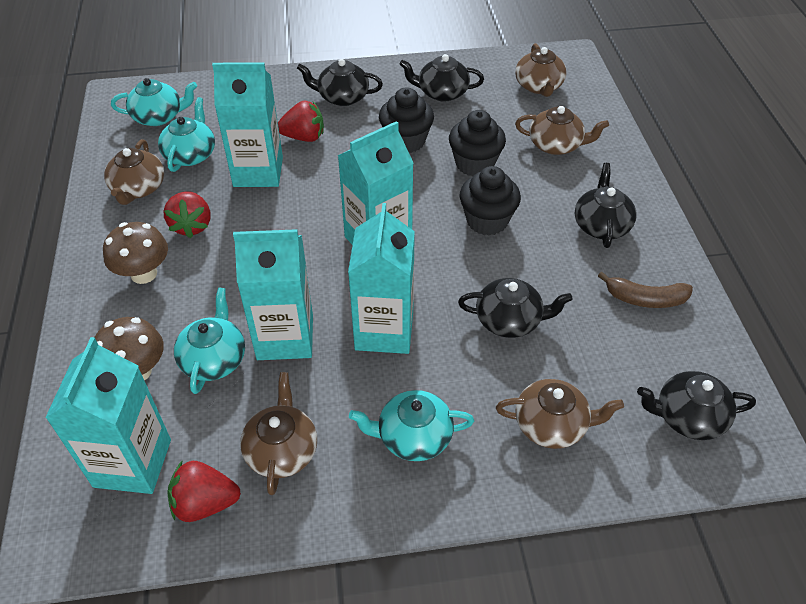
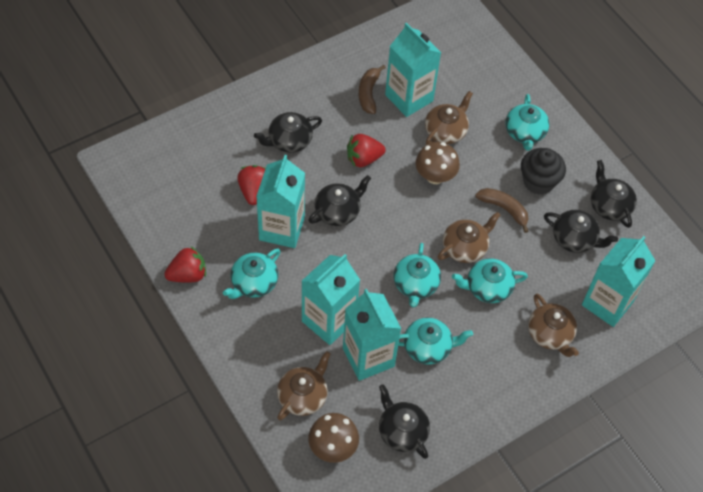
black cupcake: [379,87,434,153] [449,110,506,176] [460,166,521,236] = 3 -> [521,148,566,195] = 1
brown banana: [598,272,693,308] = 1 -> [359,65,386,114] [475,188,529,233] = 2
brown teapot: [104,139,164,205] [240,372,317,495] [496,379,624,449] [515,43,567,97] [515,106,609,155] = 5 -> [277,351,331,420] [425,91,473,145] [438,212,501,263] [528,294,579,357] = 4
turquoise teapot: [111,78,197,126] [158,97,215,172] [174,288,245,394] [349,390,474,461] = 4 -> [223,248,281,299] [394,243,441,308] [398,317,473,365] [452,258,528,303] [505,94,550,151] = 5

